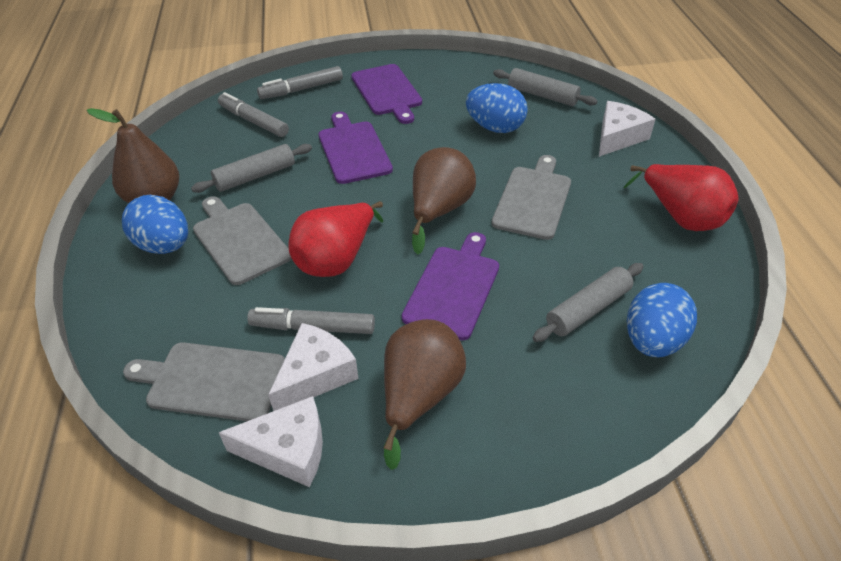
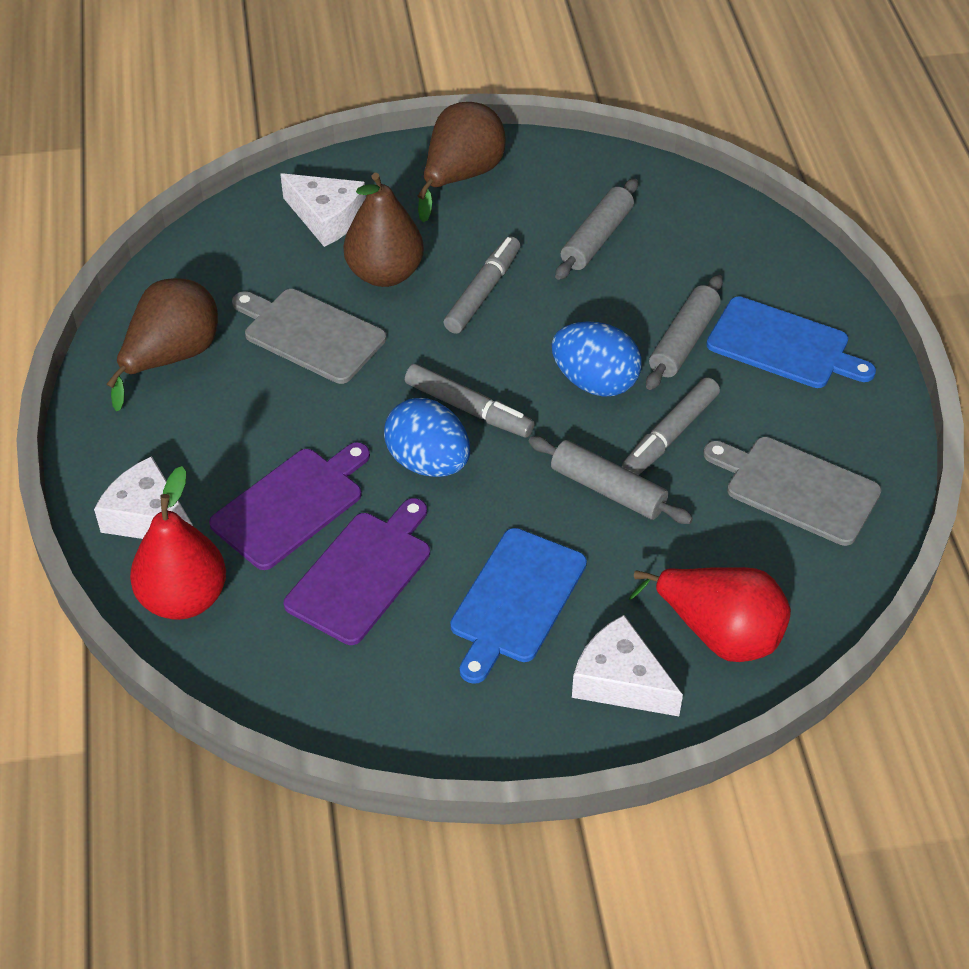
blue cutting board: none = 0 -> [450,528,587,684] [706,296,876,388] = 2
blue egg: [122,195,188,254] [466,83,528,133] [627,283,697,357] = 3 -> [384,398,470,477] [552,321,642,397] = 2
grey cutting board: [123,342,285,421] [193,196,292,285] [492,155,571,240] = 3 -> [232,289,386,384] [703,437,881,546] = 2
purple cutting board: [319,112,393,184] [351,64,422,124] [402,232,499,341] = 3 -> [209,442,370,570] [284,498,430,645] = 2

